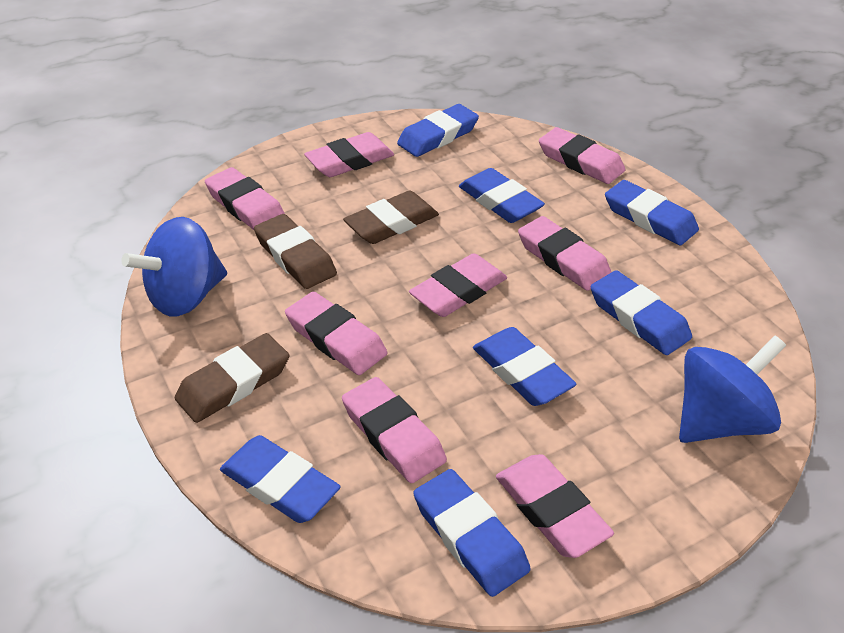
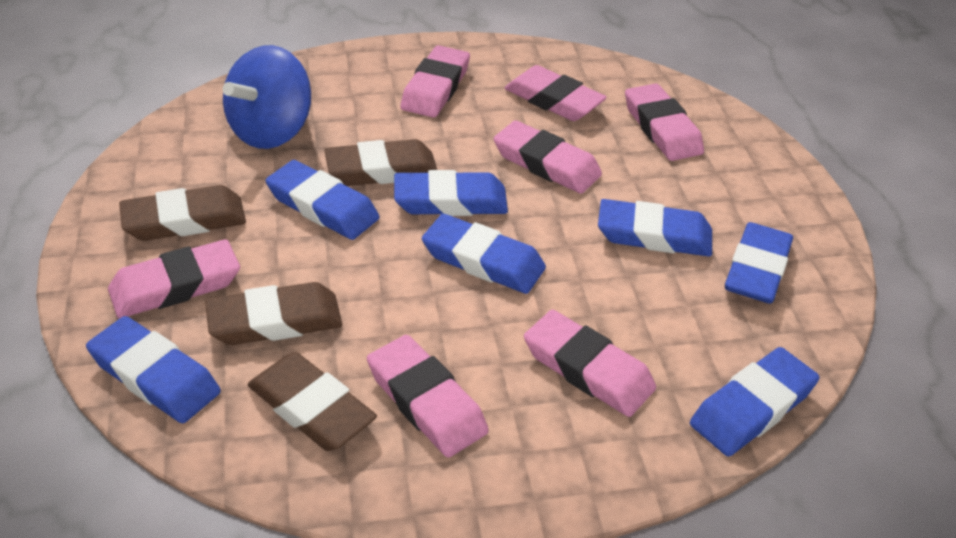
blue spinning top: [121,217,227,317] [679,336,786,443] = 2 -> [223,45,311,149] = 1
brown eraser: [175,333,290,423] [254,214,337,289] [343,191,439,244] = 3 -> [119,185,246,241] [205,282,342,345] [248,352,377,451] [324,139,437,186] = 4
pink eraser: [205,167,285,230] [285,292,387,375] [304,132,394,177] [342,377,447,483] [409,253,507,317] [496,454,614,558] [518,216,611,291] [539,127,626,184] = 8 -> [108,239,240,318] [367,335,489,458] [400,45,470,117] [493,120,602,194] [505,65,607,121] [524,310,656,417] [625,84,704,161] = 7

